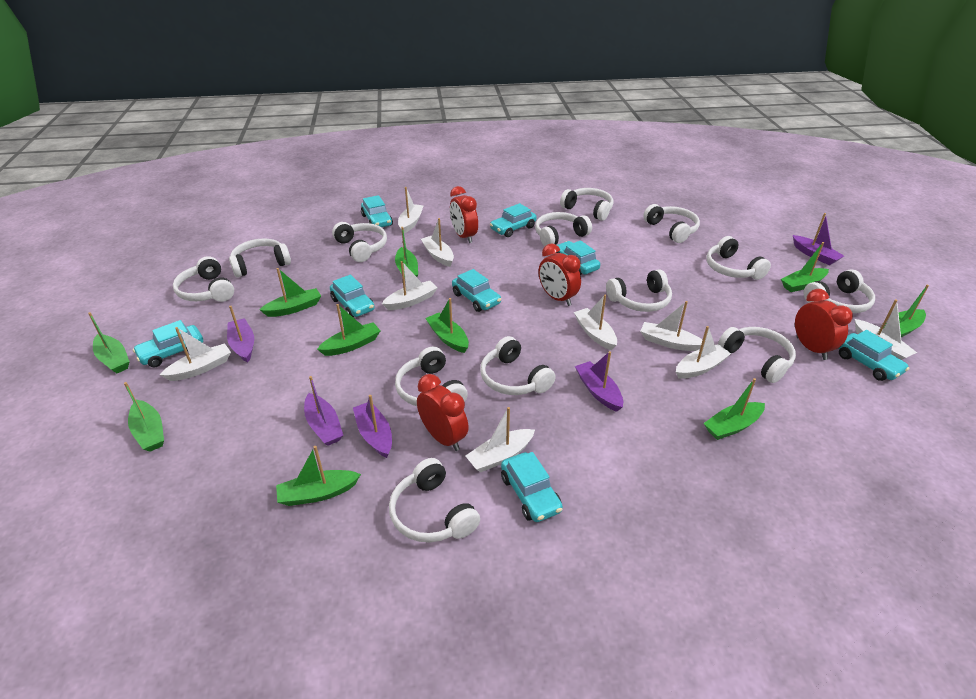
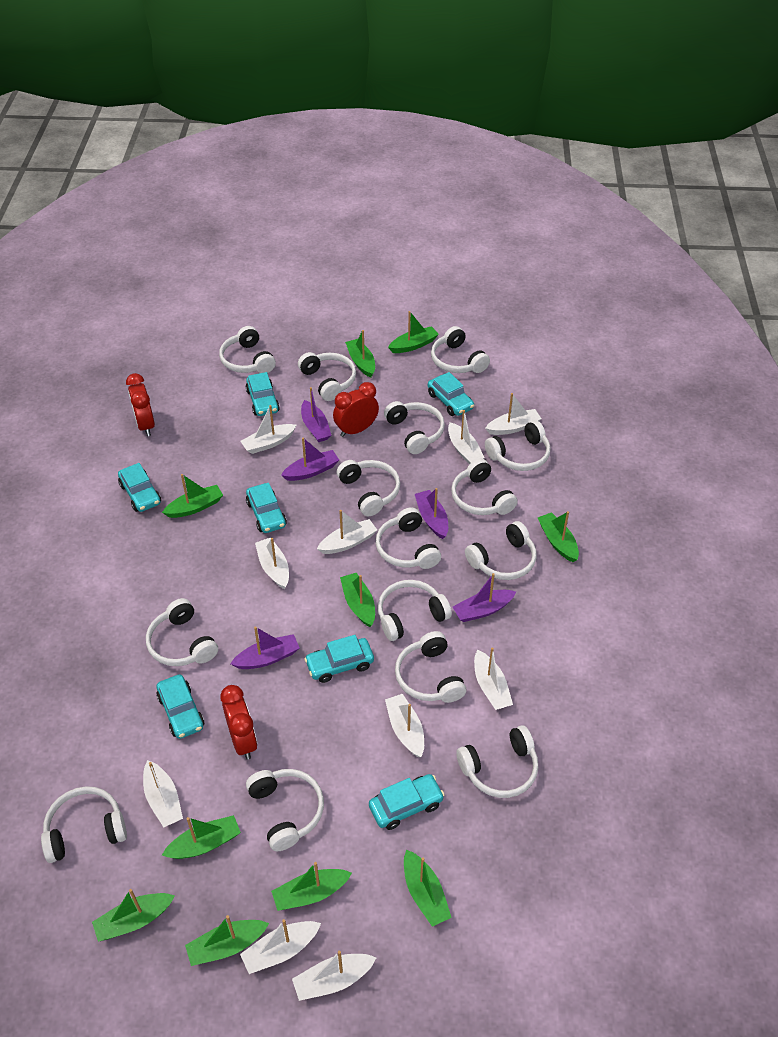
red clock: [417,374,469,451] [450,186,478,243] [539,243,581,306] [795,289,853,360] = 4 -> [126,373,155,436] [220,685,257,760] [333,382,379,437] = 3
turquoise car: [133,320,203,367] [330,275,375,317] [361,195,393,227] [452,269,501,312] [490,203,537,237] [501,452,563,522] [556,240,600,275] [838,330,909,381] = 8 -> [118,463,161,512] [156,674,204,739] [246,372,280,416] [246,483,287,533] [304,635,374,683] [369,774,445,830] [428,372,474,416] = 7
white boat: [160,327,231,381] [382,261,438,310] [398,187,424,233] [421,218,454,267] [466,407,535,472] [574,294,617,350] [640,301,702,351] [676,326,731,379] [855,299,917,360] = 9 -> [143,760,183,827] [240,405,296,454] [240,919,321,974] [255,537,289,589] [292,951,376,1001] [317,510,377,554] [385,694,424,757] [448,410,484,465] [474,647,513,710] [485,393,541,435] = 10
white headphones: [173,256,234,302] [229,239,291,277] [332,222,387,262] [389,458,480,543] [395,347,468,406] [480,336,556,395] [535,212,592,246] [560,188,614,221] [606,269,672,312] [643,204,700,243] [706,236,771,280] [718,327,796,383] [804,269,875,313] = 13 -> [41,786,127,863] [146,598,218,666] [219,326,276,373] [246,769,324,851] [298,352,356,401] [337,460,400,516] [376,507,441,569] [378,580,452,641] [384,401,445,454] [395,631,466,703] [431,326,490,373] [451,459,518,515] [456,725,538,798] [465,521,536,580] [485,420,551,471] = 15

